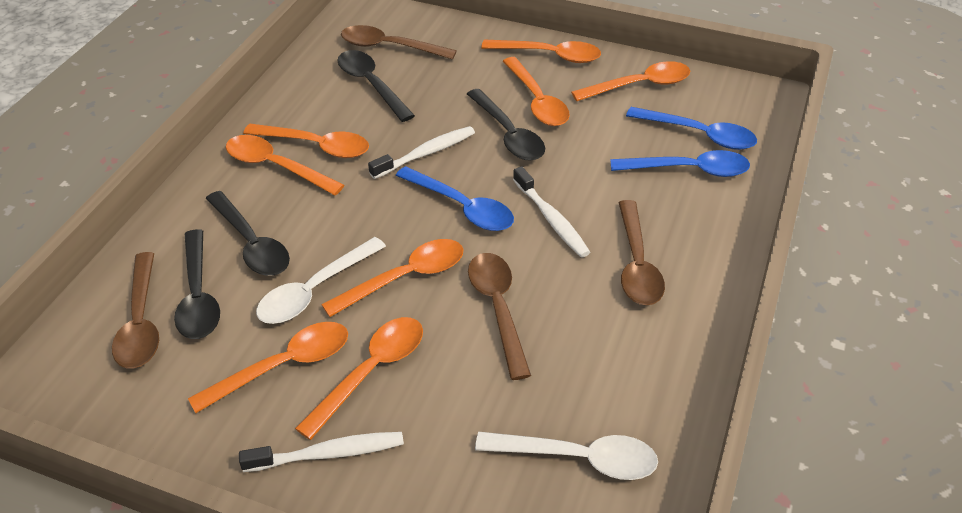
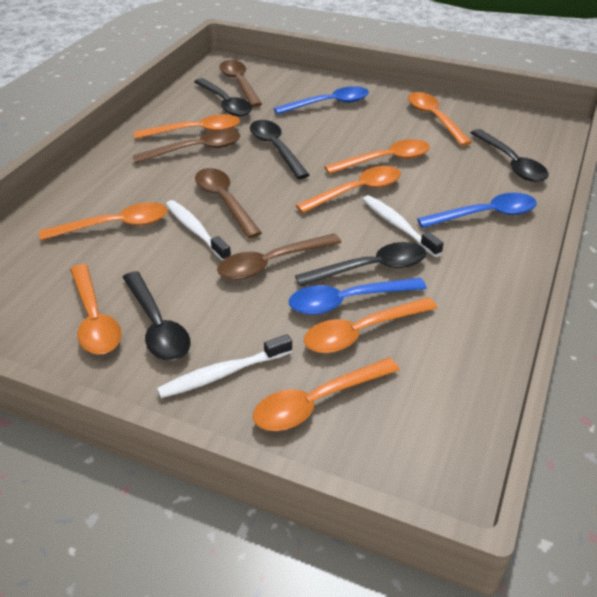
black spoon: [174,229,220,339] [206,191,290,276] [337,50,415,122] [467,89,545,161] = 4 -> [122,271,190,361] [194,78,252,117] [250,120,309,179] [295,242,426,286] [471,129,549,182] = 5
white spoon: [256,237,386,324] [475,432,658,480] = 2 -> none = 0

